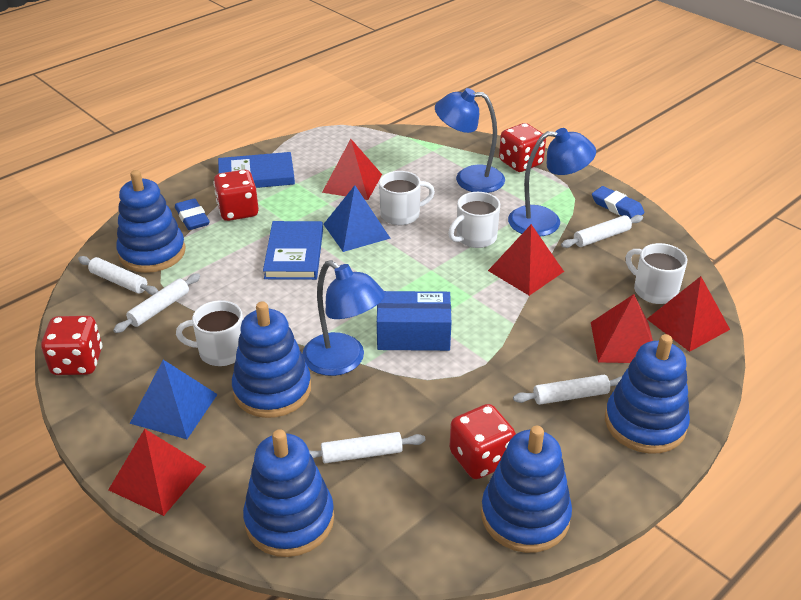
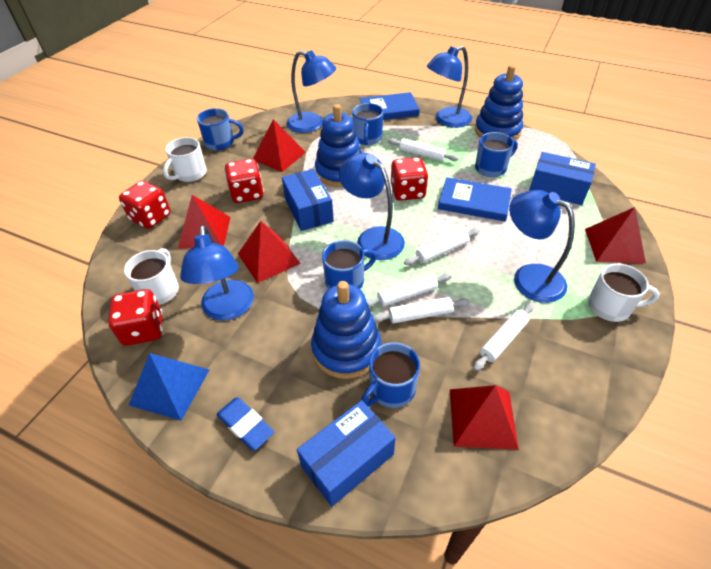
blue box: [377,291,451,351] = 1 -> [282,169,334,231] [297,400,396,507] [529,152,596,205] = 3
blue eraser: [175,198,210,230] [592,186,645,219] = 2 -> [217,397,274,451] = 1
blue lamp: [302,260,385,376] [435,88,505,193] [508,128,596,236] = 3 -> [180,225,254,321] [287,50,336,133] [339,153,405,260] [427,45,472,128] [509,190,575,303] = 5
blue mug: none = 0 -> [197,108,244,150] [322,240,377,289] [352,103,383,145] [361,342,420,408] [475,132,518,177] = 5
blue pyramid: [130,360,218,439] [323,185,391,252] = 2 -> [129,353,209,421] = 1
blue stacking toy: [116,170,186,273] [232,301,311,418] [243,429,334,557] [481,426,572,553] [605,334,690,454] = 5 -> [311,281,381,379] [315,104,362,187] [475,65,523,140] = 3
white mug: [176,300,243,366] [379,171,435,225] [448,192,500,248] [626,243,687,304] = 4 -> [124,248,179,305] [163,137,207,182] [588,263,660,322] = 3

